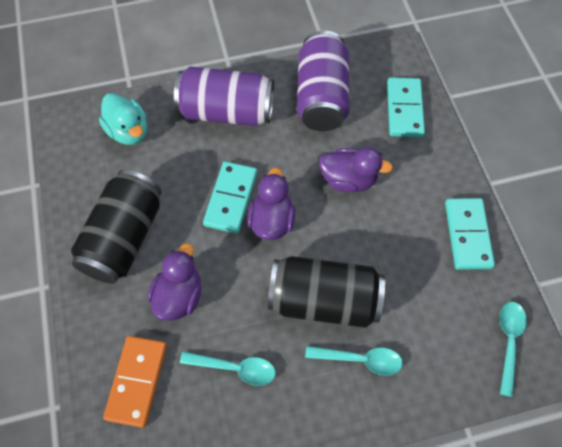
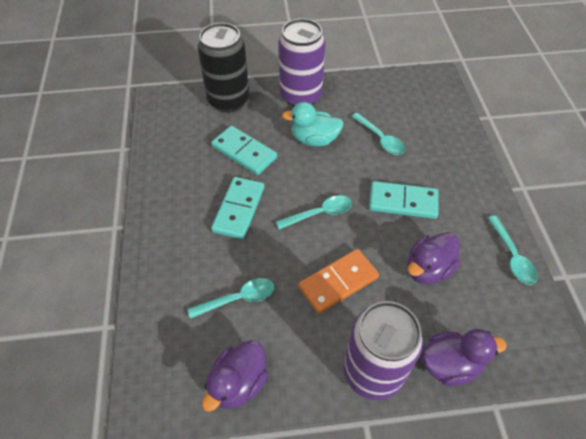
black can: [71,170,162,284] [268,256,385,328] = 2 -> [198,23,249,113] = 1
turquoise spoon: [180,351,275,386] [305,346,403,375] [499,302,527,397] = 3 -> [188,278,275,319] [276,195,352,230] [352,113,405,155] [488,216,538,285] = 4

